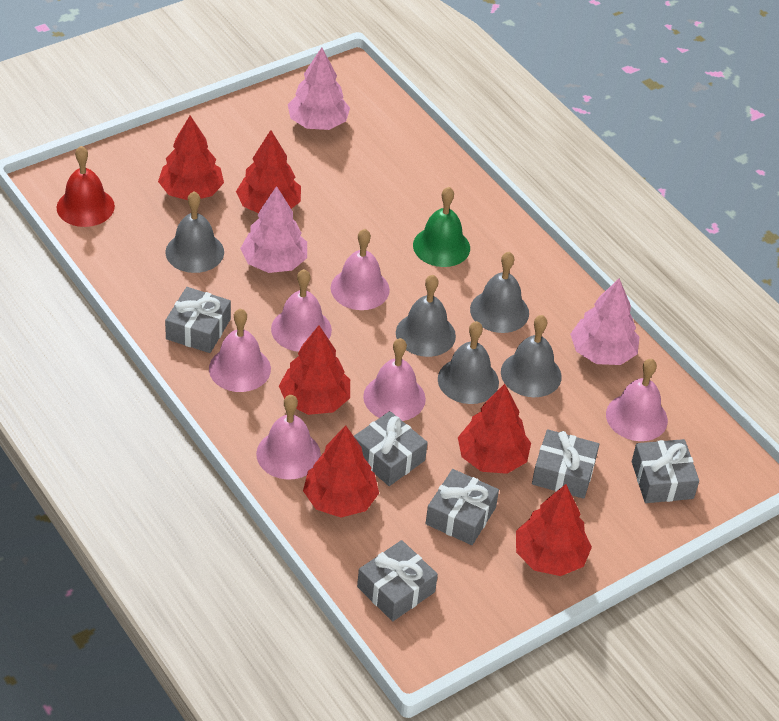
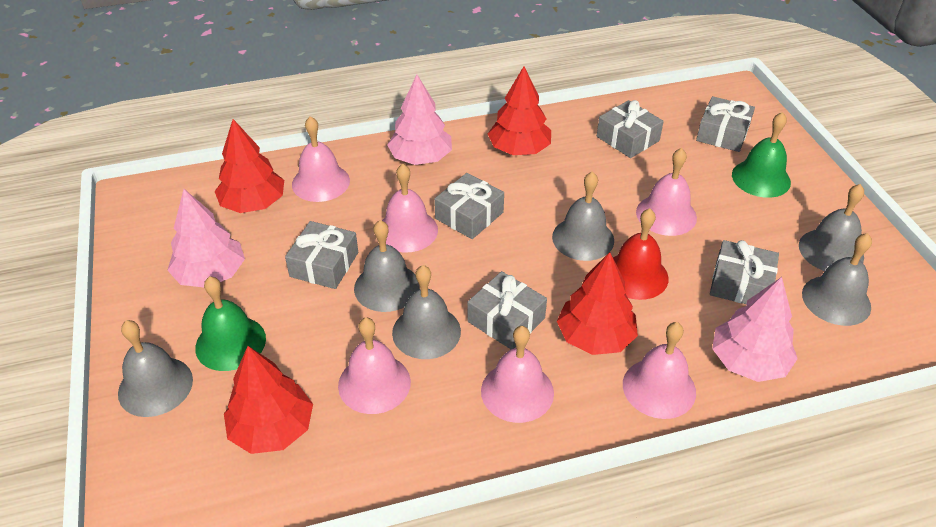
green bell: [413,187,470,267] = 1 -> [195,276,266,371] [732,112,791,198] = 2
grey bell: [166,191,224,273] [396,275,456,357] [438,321,499,404] [470,252,529,333] [501,315,562,397] = 5 -> [118,320,193,417] [354,220,419,312] [392,265,461,359] [552,172,614,261] [799,184,864,271] [802,233,872,326] = 6
red tree: [158,115,224,200] [236,130,301,213] [279,326,350,415] [303,425,379,517] [458,384,531,474] [516,484,592,576] = 6 -> [215,119,284,213] [224,346,313,454] [488,66,551,155] [557,252,638,355] = 4

